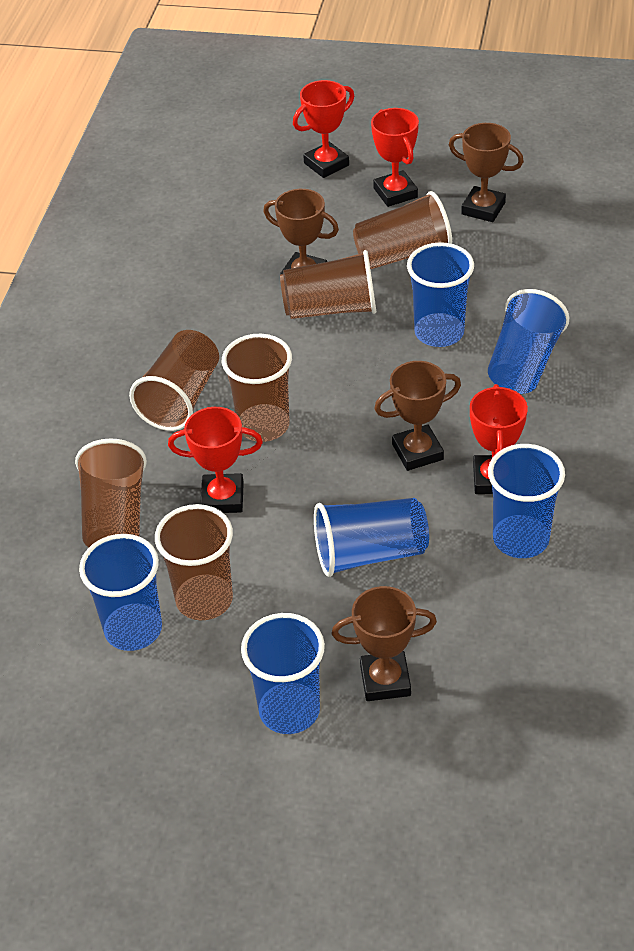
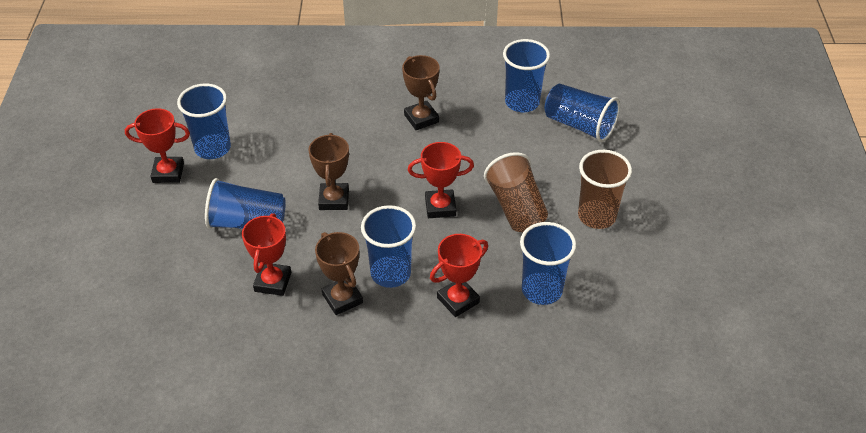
brown cup: [75,439,147,548] [129,330,219,431] [155,504,233,620] [222,334,292,442] [280,250,376,319] [353,191,452,269] = 6 -> [484,152,548,232] [578,150,632,229] = 2
brown trophy: [263,189,339,274] [332,586,437,701] [374,361,461,471] [449,123,524,222] = 4 -> [309,133,349,210] [315,232,363,315] [402,55,440,130] = 3

